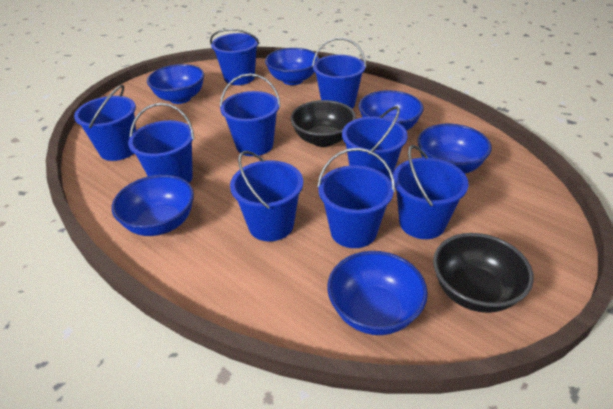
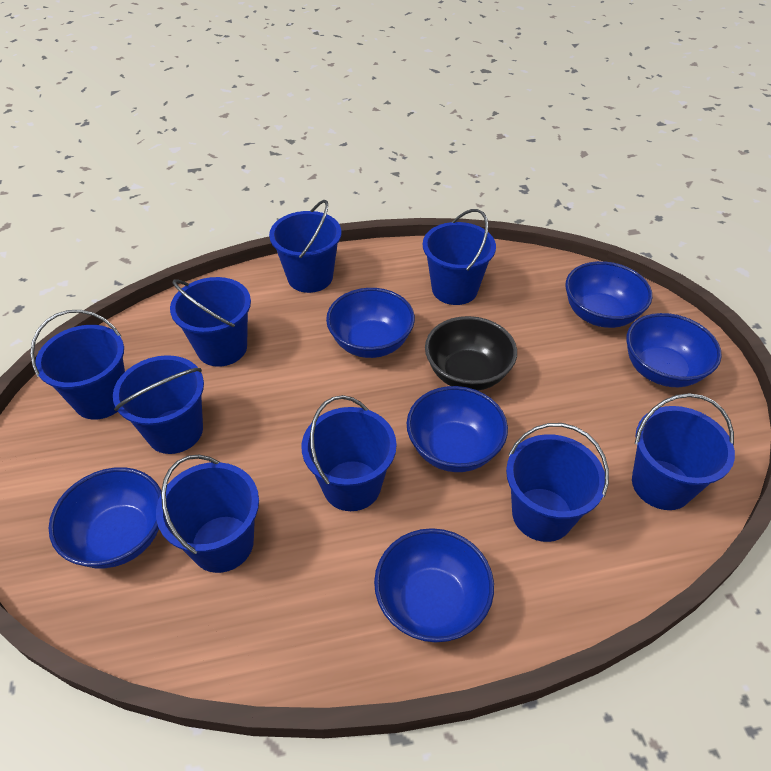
black bowl: [290,100,356,147] [433,233,534,313] = 2 -> [425,316,517,391] = 1

